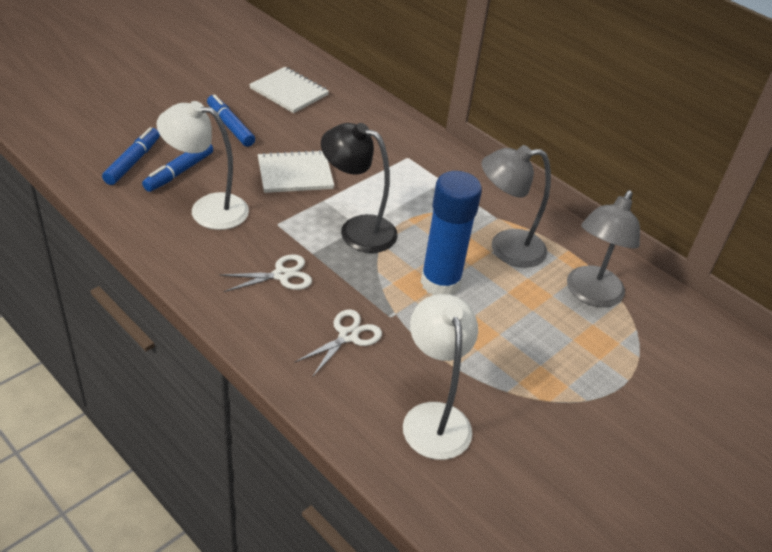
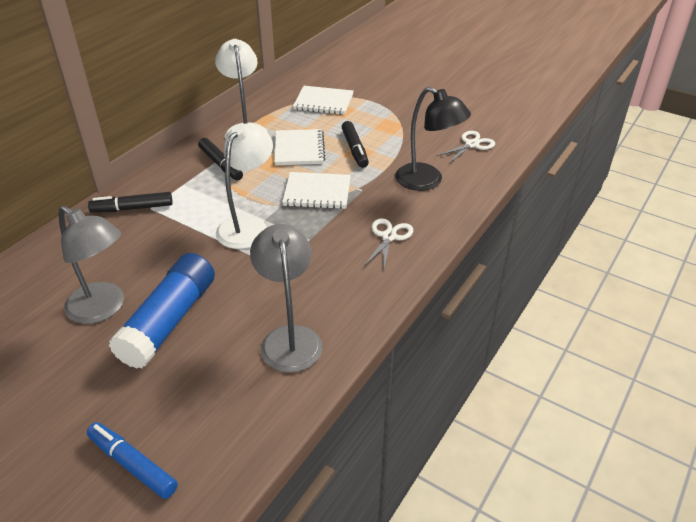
black marker: none = 0 -> [88,192,173,213] [198,138,243,181] [342,121,369,168] = 3
blue marker: [102,127,160,185] [142,144,213,192] [207,94,255,147] = 3 -> [87,422,178,499] = 1
white notebook: [249,67,329,113] [258,150,334,193] = 2 -> [275,129,325,165] [282,172,351,209] [293,86,354,115] = 3

